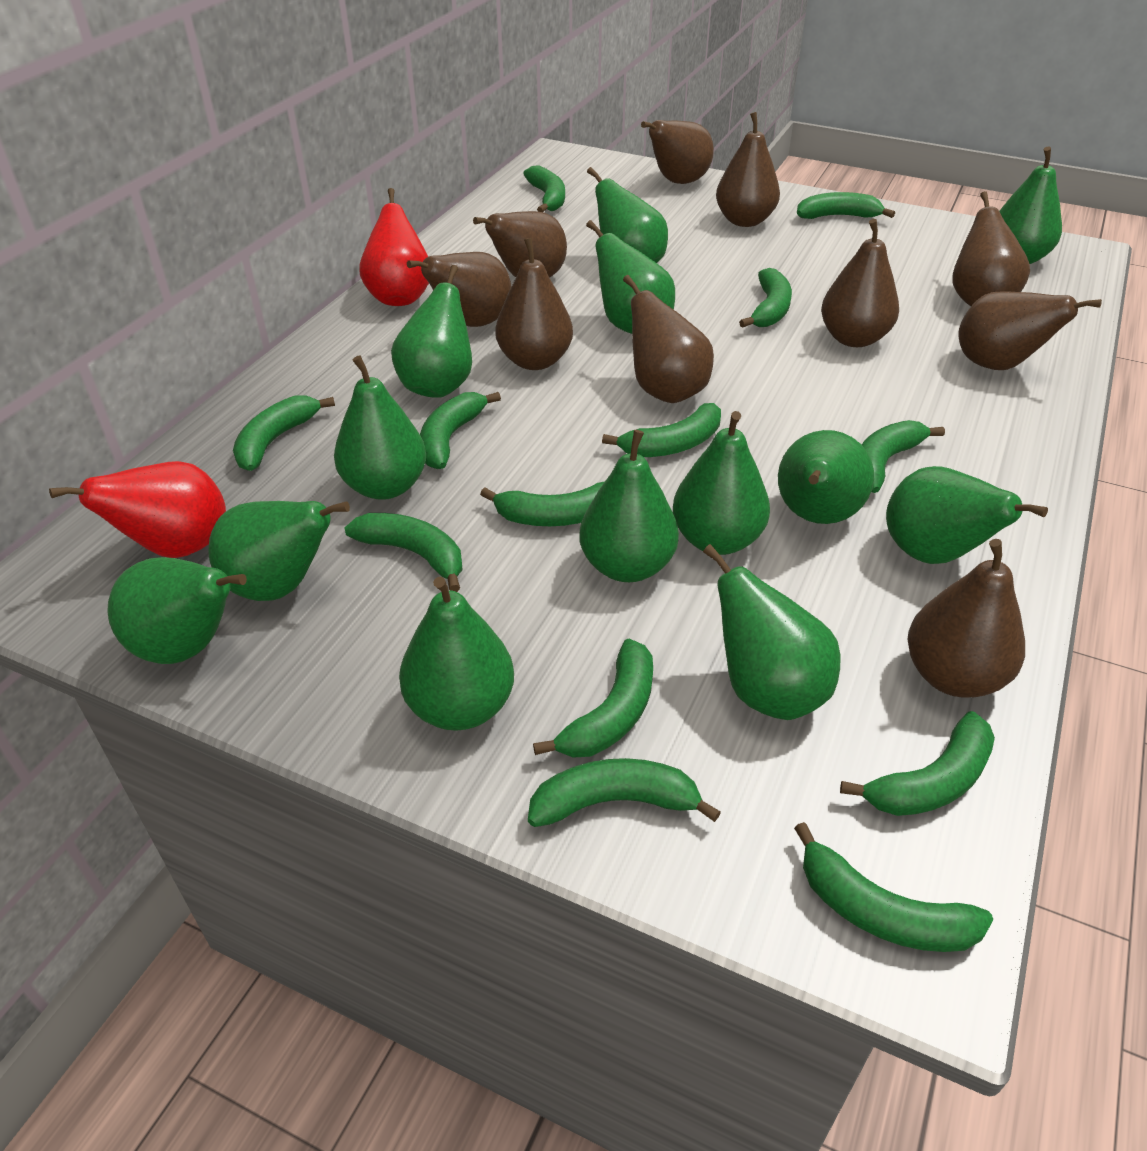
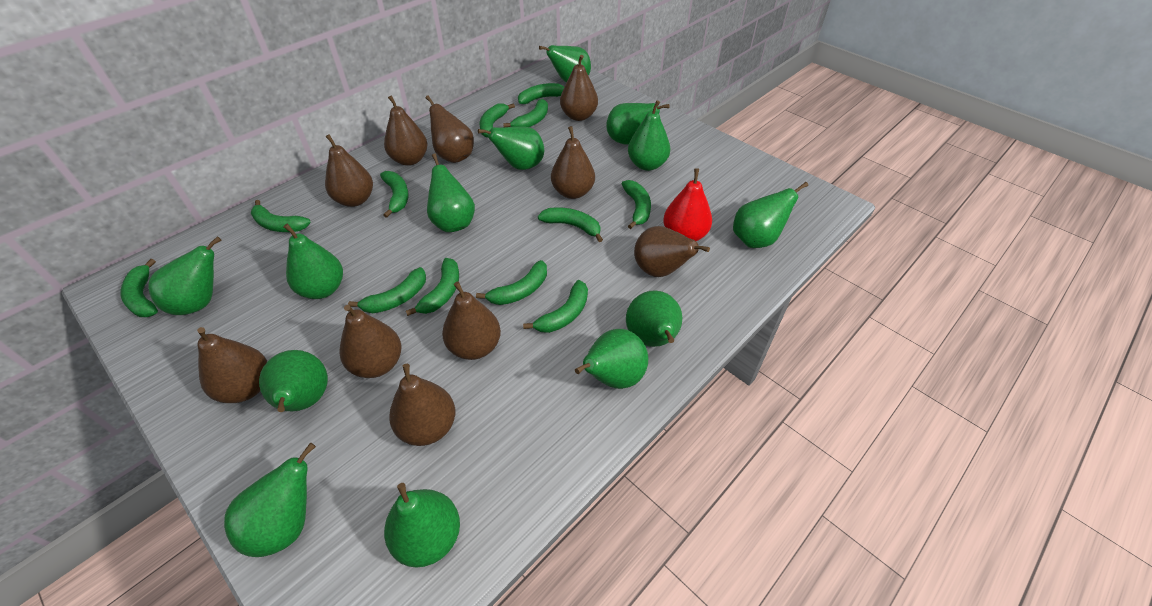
green banana: [233,395,335,471] [345,513,463,592] [420,392,501,469] [480,482,604,526] [523,165,565,212] [528,758,721,827] [533,639,653,758] [602,403,721,457] [739,268,792,328] [794,822,993,952] [797,192,895,219] [840,711,995,816] [861,420,945,493] = 13 -> [120,259,158,317] [251,200,311,232] [348,267,426,313] [380,171,409,218] [406,258,459,316] [476,260,547,305] [480,103,515,138] [503,99,548,127] [518,83,564,104] [523,280,588,333] [538,207,603,242] [622,180,651,229] = 12
red pear: [49,461,226,558] [359,188,429,306] = 2 -> [663,168,712,241] = 1

